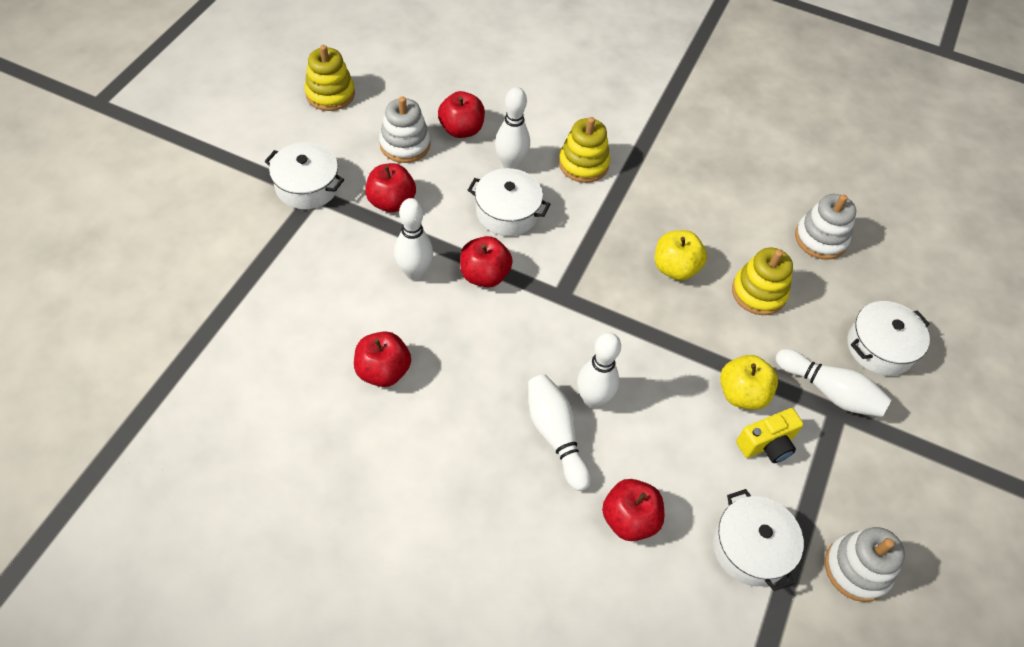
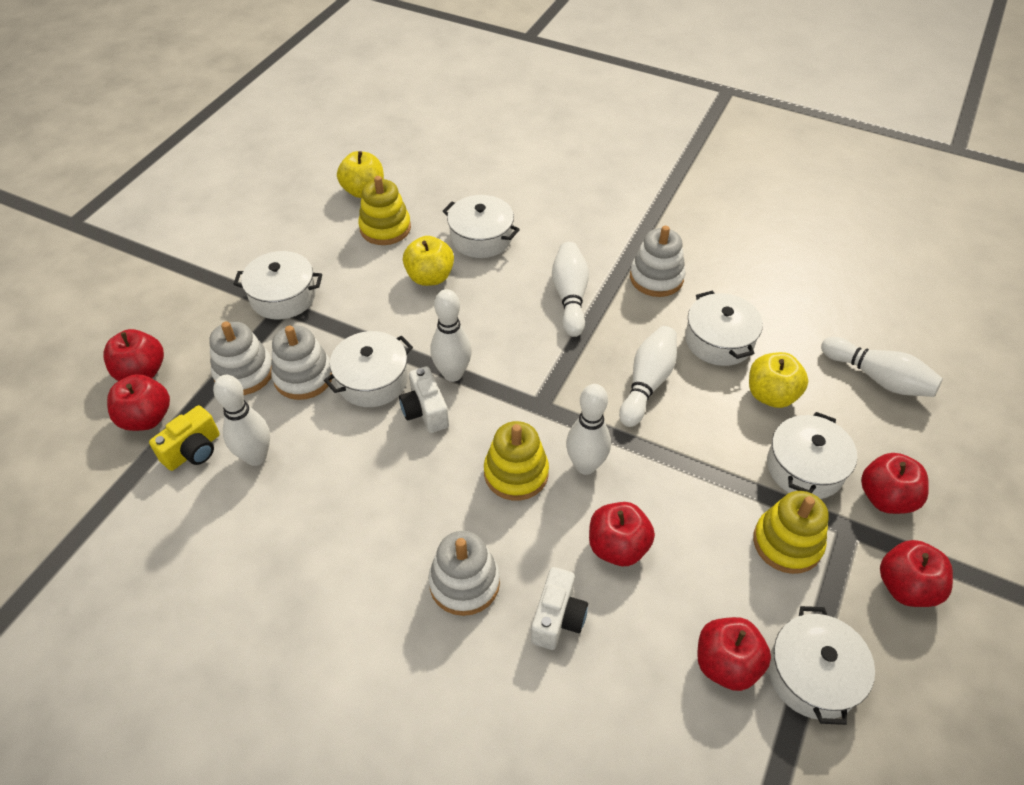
red apple: [354,331,411,387] [365,163,416,212] [438,91,485,138] [460,236,513,287] [602,479,664,541] = 5 -> [103,329,164,381] [107,374,170,431] [589,502,655,566] [697,617,771,691] [861,453,929,514] [880,540,953,607] = 6
white bowling pin: [394,198,433,280] [495,87,530,169] [528,374,591,491] [577,332,621,408] [776,349,892,417] = 5 -> [213,375,270,466] [430,289,472,382] [552,242,589,337] [566,384,611,475] [619,326,677,427] [821,337,943,397] = 6
white camera: none = 0 -> [399,366,449,433] [531,567,588,650] = 2
white pot: [265,142,344,209] [468,168,550,236] [713,489,804,591] [848,301,930,376] = 4 -> [234,251,322,320] [324,331,413,407] [443,195,520,258] [685,291,763,366] [767,412,857,499] [768,606,875,725] = 6
white stacking toy: [379,96,431,163] [795,194,856,260] [825,527,905,602] = 3 -> [209,321,272,395] [271,325,332,400] [428,531,500,616] [630,226,685,297] = 4
yellow apple: [655,230,707,280] [720,355,778,410] = 2 -> [337,151,384,198] [403,236,454,286] [749,352,808,408] = 3

